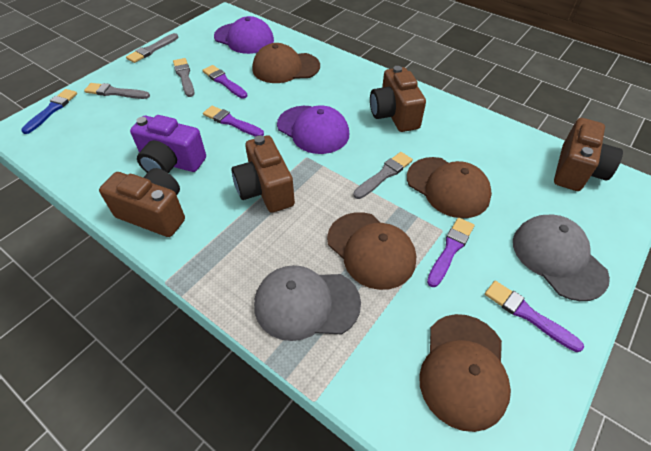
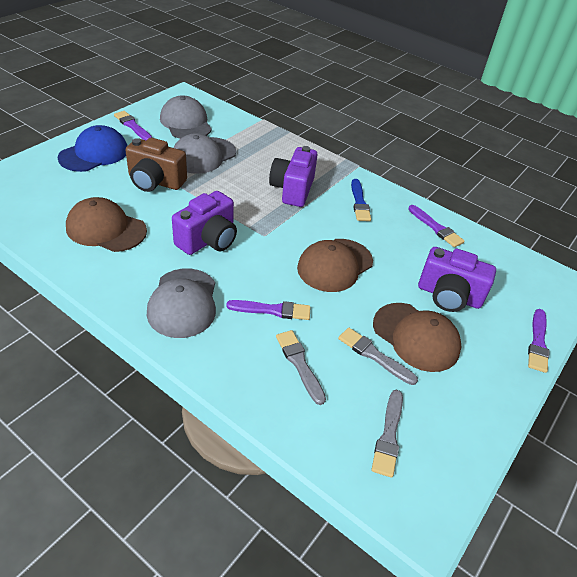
blue cap: none = 0 -> [58,125,127,172] = 1
brown camera: [99,168,185,237] [231,135,295,213] [370,66,426,132] [554,118,623,191] = 4 -> [125,138,187,192] = 1
brown cap: [252,43,320,83] [327,212,416,290] [407,157,492,218] [419,314,511,432] = 4 -> [66,197,147,252] [297,239,373,292] [373,303,461,372] = 3
grey brush: [84,83,150,99] [126,33,178,63] [173,58,194,97] [353,152,413,199] = 4 -> [276,330,326,405] [338,327,418,385] [371,390,403,478] = 3
grey cap: [254,265,361,341] [513,215,610,301] = 2 -> [147,268,216,338] [160,95,212,139] [174,133,236,174] = 3
purple camera: [130,115,206,173] = 1 -> [172,191,237,255] [269,146,317,207] [418,247,496,312] = 3
purple cap: [214,16,274,54] [277,105,349,154] = 2 -> none = 0

